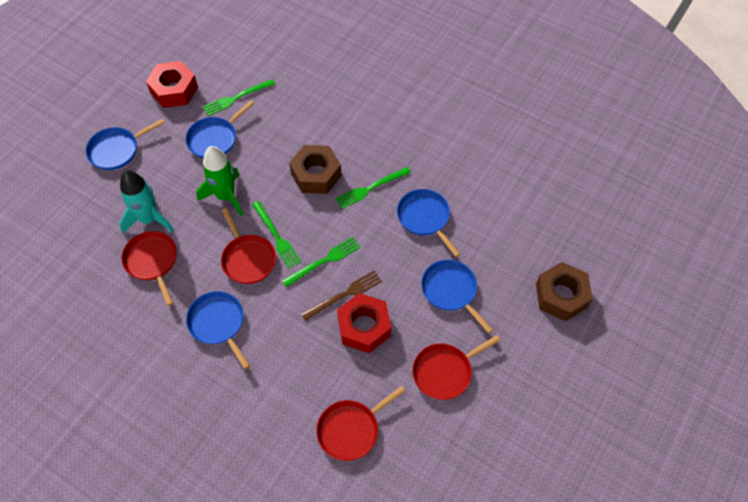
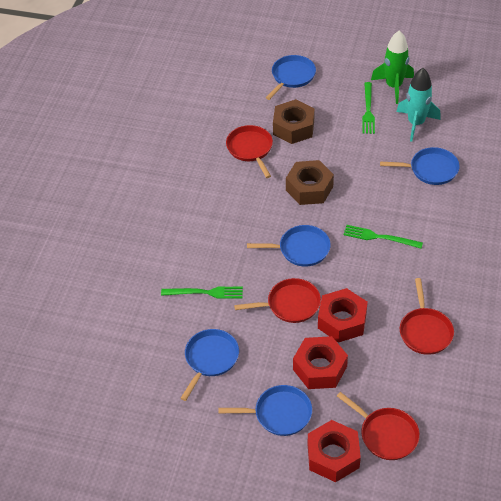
brown fork: [301,270,382,321] = 1 -> none = 0
green fork: [203,79,275,116] [252,201,301,269] [282,237,361,287] [335,167,411,209] = 4 -> [161,287,243,299] [343,225,423,248] [362,82,375,134] = 3
red nut: [146,61,198,108] [337,293,391,353] = 2 -> [293,336,348,389] [308,420,361,482] [318,288,368,343] = 3

